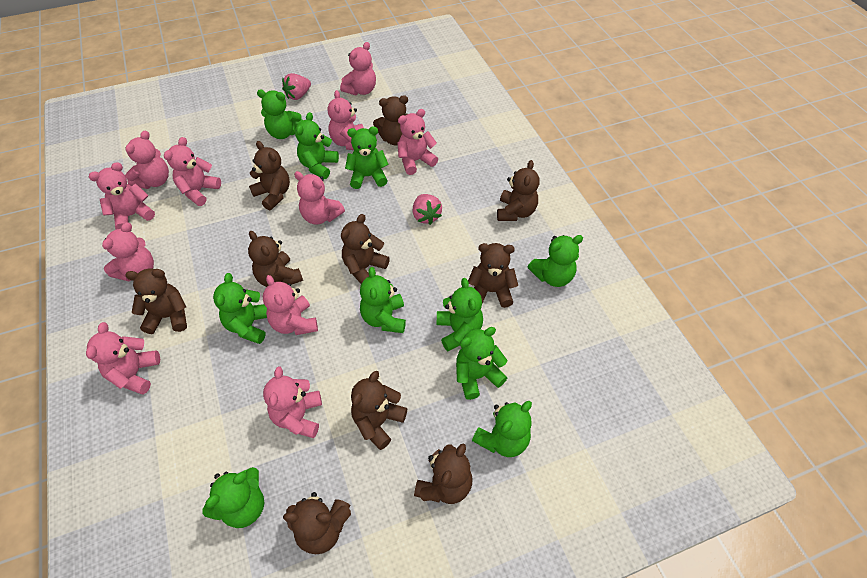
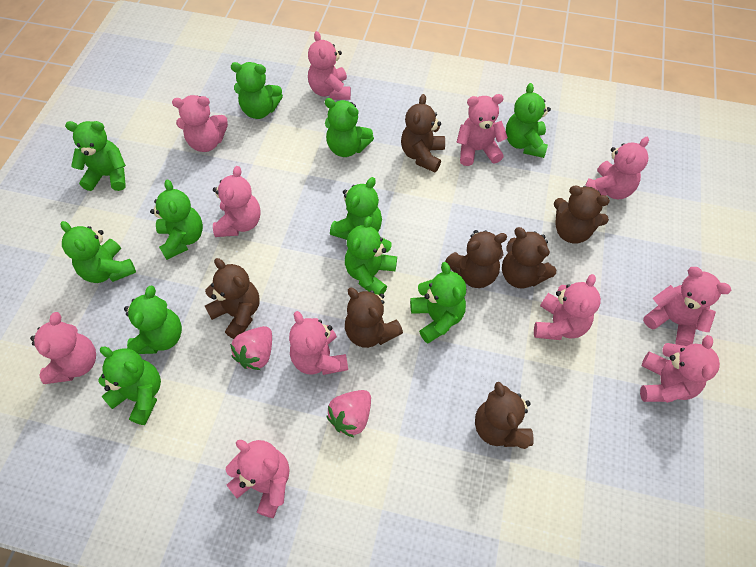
brown teddy bear: [125,268,187,334] [248,231,303,287] [249,141,290,210] [283,492,351,554] [341,214,390,284] [351,371,407,450] [373,95,408,146] [414,444,472,504] [468,243,518,308] [497,160,540,221] = 10 -> [205,258,259,339] [345,288,403,348] [401,94,445,172] [445,230,507,288] [475,382,534,449] [502,227,556,289] [554,185,610,244] = 7
green teddy bear: [202,467,264,528] [213,273,267,344] [257,89,303,139] [295,112,339,179] [345,126,389,189] [360,267,406,333] [437,278,483,351] [456,327,507,400] [472,401,532,457] [528,235,583,287] = 10 -> [60,221,136,283] [65,121,126,191] [98,346,161,425] [124,286,182,354] [150,180,203,260] [231,62,283,119] [325,98,374,157] [330,177,382,240] [345,216,397,295] [410,262,466,344] [506,83,551,158] = 11

